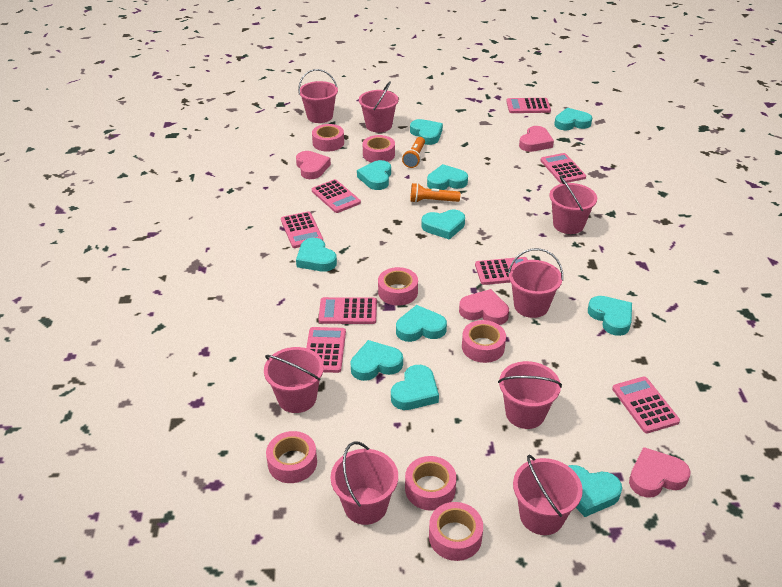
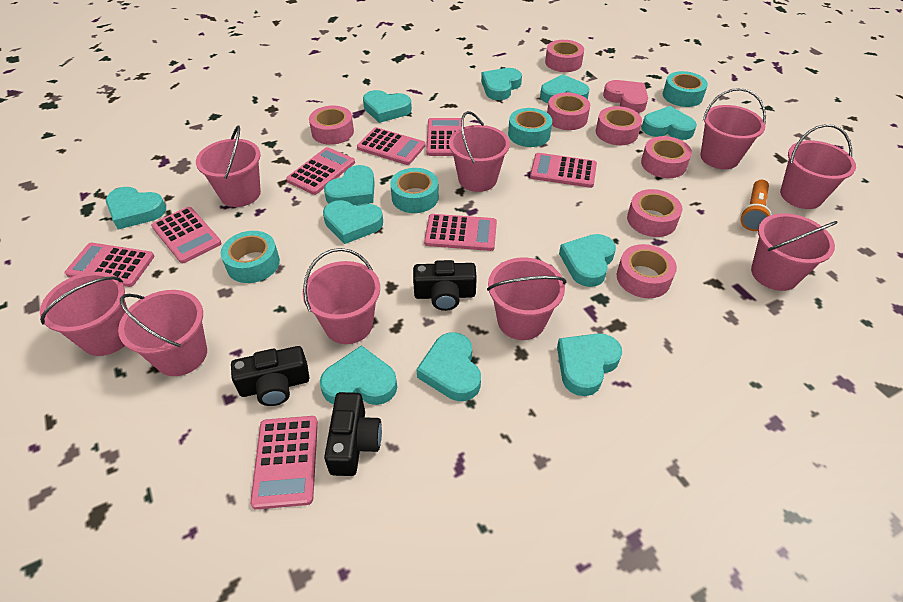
black camera: none = 0 -> [231,346,309,406] [324,392,382,476] [413,260,477,311] = 3
orange flashlight: [402,137,425,168] [410,183,461,203] = 2 -> [740,180,772,231] = 1
pink bucket: [264,347,324,413] [298,69,338,123] [331,441,398,525] [359,81,399,133] [498,361,562,429] [508,248,563,318] [513,455,583,535] [549,175,597,234] = 8 -> [40,272,128,356] [118,290,207,376] [196,125,261,207] [302,248,380,344] [449,111,510,192] [487,258,567,340] [700,88,766,169] [751,213,838,291] [780,124,856,209] = 9
pink heart: [296,151,331,179] [459,289,509,325] [519,126,554,152] [629,447,690,498] = 4 -> [603,80,648,113] = 1
turquoise tape: none = 0 -> [221,231,280,283] [390,168,439,213] [508,108,552,147] [662,71,708,107] = 4

